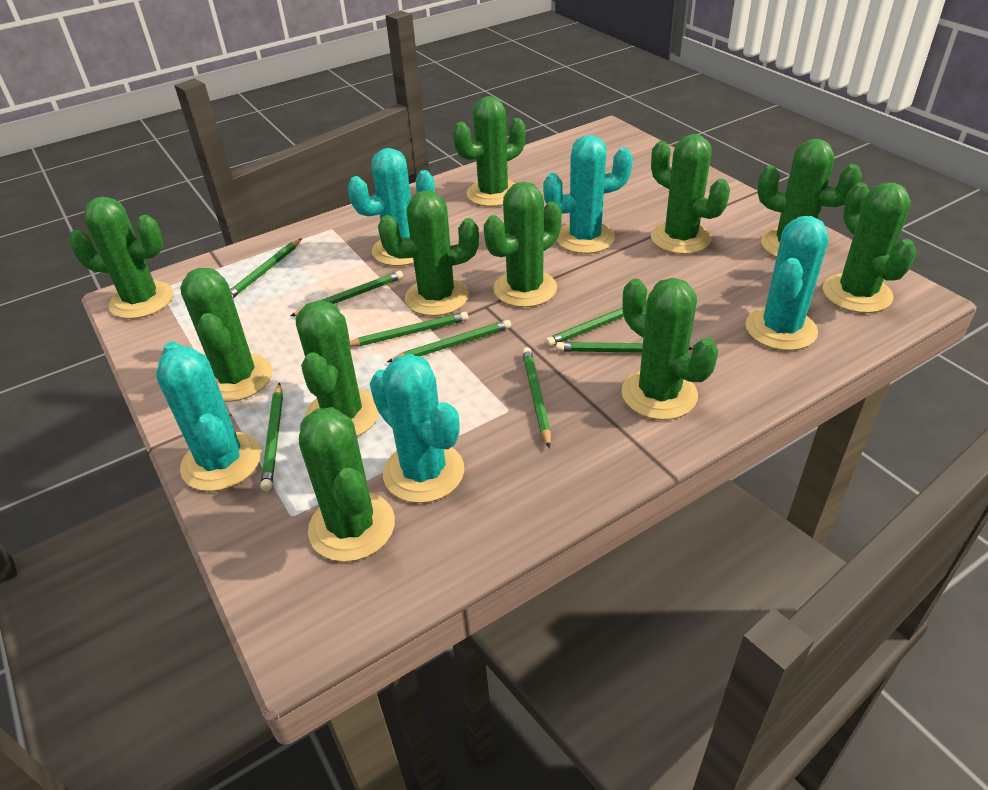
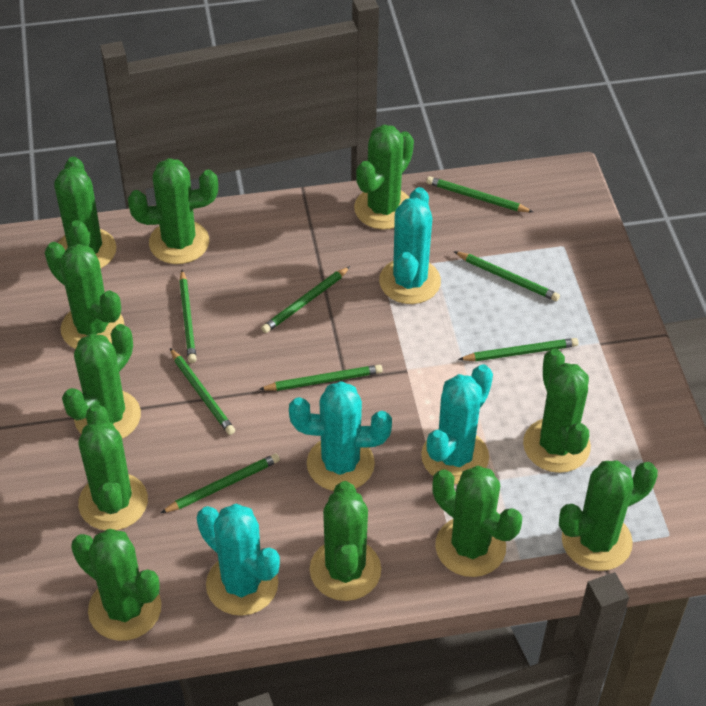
turquoise cactus: [156,342,261,491] [347,148,435,266] [370,354,464,503] [543,135,633,254] [746,216,829,351] = 5 -> [197,504,280,616] [289,381,392,491] [379,187,441,304] [421,365,493,484] = 4

